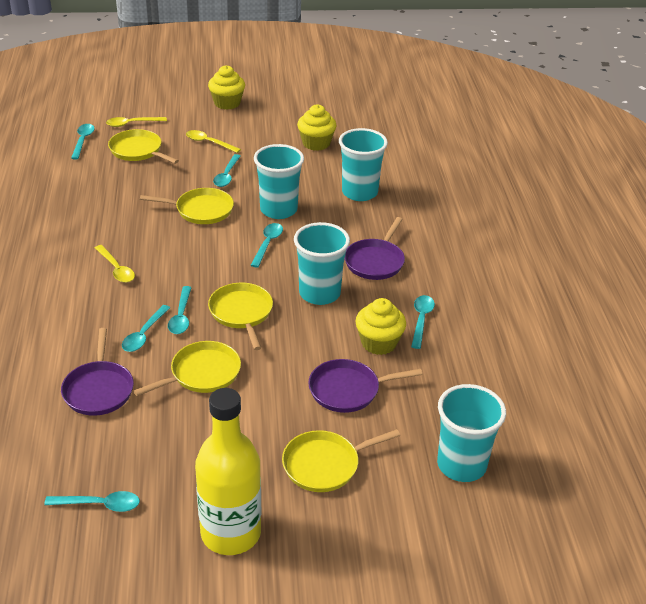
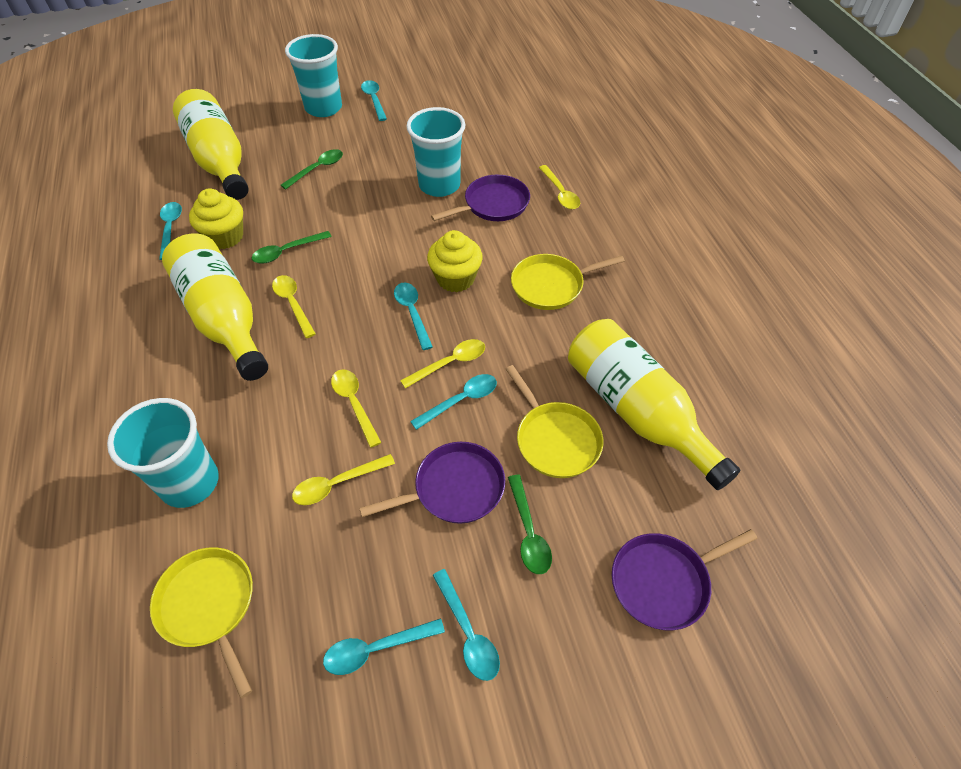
green spoon: none = 0 -> [251,231,332,264] [281,149,343,190] [508,475,552,574] = 3
turquoise cup: [254,144,304,219] [294,222,350,305] [339,128,388,201] [437,384,506,482] = 4 -> [107,398,219,508] [285,34,342,117] [406,107,465,197] = 3
turquoise spoon: [44,491,140,512] [71,124,95,159] [122,305,170,352] [168,286,192,334] [213,154,241,187] [250,223,283,268] [411,295,435,349] = 7 -> [159,202,182,260] [323,618,445,675] [361,80,387,121] [394,283,433,350] [410,374,497,430] [433,569,500,681] = 6
yellow bottle: [195,388,261,555] = 1 -> [162,233,268,381] [173,89,248,200] [568,319,740,490] = 3
yellow cupcake: [208,65,245,110] [297,104,337,151] [355,298,406,355] = 3 -> [189,189,243,249] [427,230,483,292] = 2
yellow pan: [108,129,179,164] [134,341,241,396] [140,188,234,224] [208,283,273,350] [282,429,400,492] = 5 -> [150,547,253,699] [506,365,604,478] [511,254,625,310] = 3
yellow spoon: [95,245,135,283] [106,117,167,127] [186,130,241,153] = 3 -> [272,275,316,338] [292,454,395,505] [331,369,382,448] [400,339,485,388] [539,165,580,209] = 5

